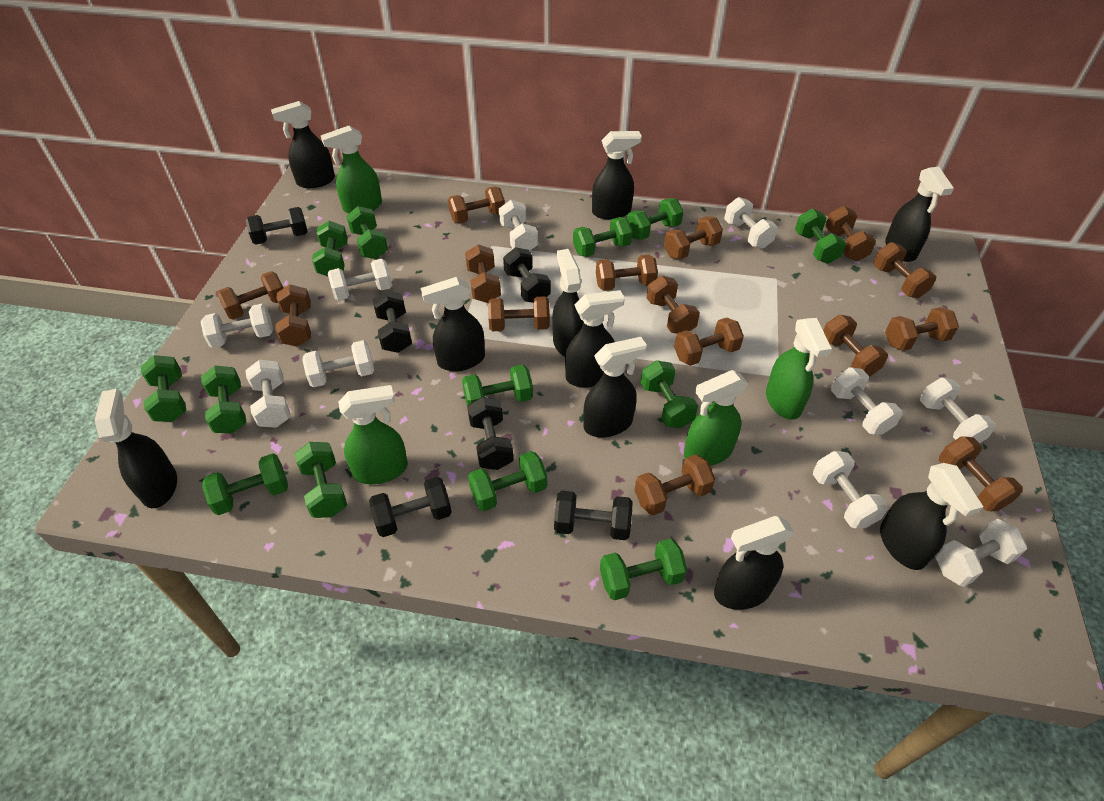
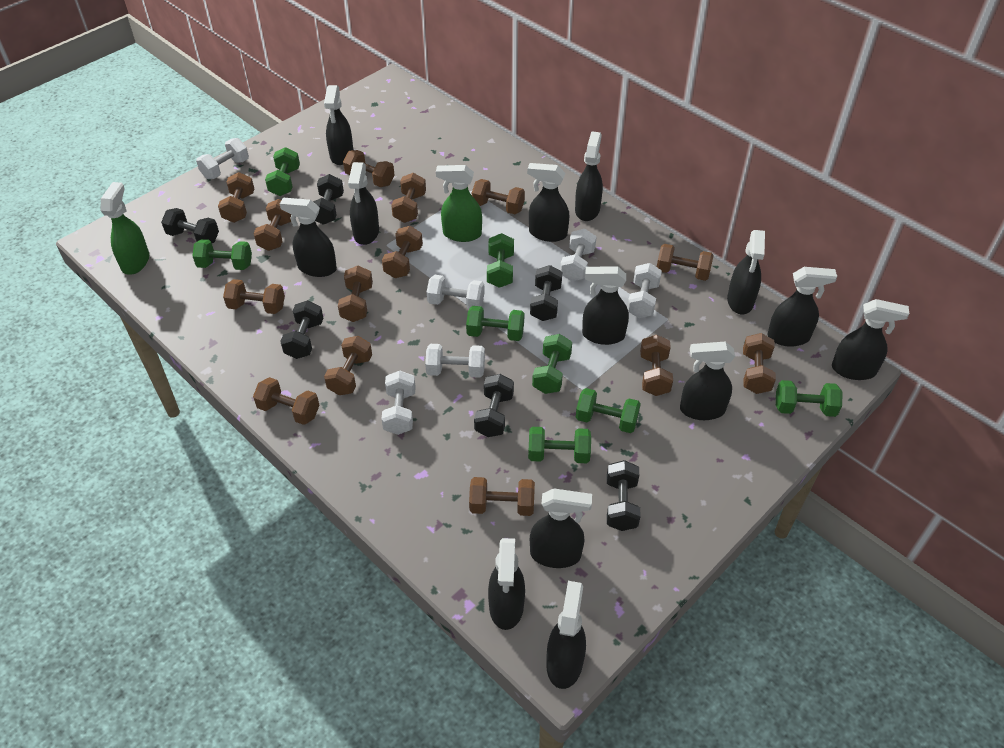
black spray bottle: [94,389,177,508] [271,101,335,188] [421,277,485,371] [552,249,583,357] [565,290,625,388] [583,337,647,437] [592,131,642,219] [714,516,795,610] [880,463,983,570] [885,167,954,262] = 10 -> [280,198,337,277] [324,85,353,165] [348,162,379,245] [488,538,525,630] [527,163,569,242] [530,489,592,568] [546,581,586,689] [575,131,603,221] [582,266,629,345] [680,342,735,420] [727,230,765,314] [768,267,837,347] [832,299,909,380] = 13
brown dumbbell: [217,271,283,320] [276,284,311,347] [448,186,505,224] [465,244,501,303] [488,296,550,331] [596,255,658,291] [635,454,715,515] [647,276,700,334] [664,216,723,259] [674,318,744,366] [823,315,888,377] [825,206,876,261] [873,242,936,298] [885,307,959,351] [939,436,1023,511] = 15 -> [218,172,254,223] [223,279,285,314] [253,199,291,251] [253,377,319,425] [324,336,372,395] [338,266,373,322] [343,150,394,187] [382,226,423,278] [391,173,426,223] [469,477,535,516] [472,179,525,214] [640,335,673,396] [657,244,714,281] [743,333,776,394] = 14
green dumbbell: [141,355,186,422] [201,365,247,434] [202,453,288,515] [294,442,347,518] [312,221,348,276] [346,206,388,259] [462,365,533,406] [468,451,547,511] [573,217,633,257] [600,538,687,600] [627,198,684,240] [641,360,698,428] [795,209,846,264] = 13 -> [192,239,252,270] [265,147,300,196] [466,306,524,341] [487,233,514,288] [528,427,591,463] [532,334,572,394] [576,388,641,433] [776,380,842,417] = 8
green spray bottle: [321,125,382,214] [338,385,408,484] [684,370,748,466] [766,318,832,420] = 4 -> [100,182,149,275] [436,165,482,242] = 2
white dumbbell: [200,304,273,348] [245,360,291,428] [302,340,374,388] [328,259,392,300] [499,200,538,251] [724,197,778,249] [813,451,889,529] [831,367,903,435] [920,378,996,443] [936,519,1027,587] = 10 -> [196,138,249,179] [382,371,416,435] [425,344,485,378] [427,275,485,309] [560,229,597,281] [627,263,662,318] = 6

